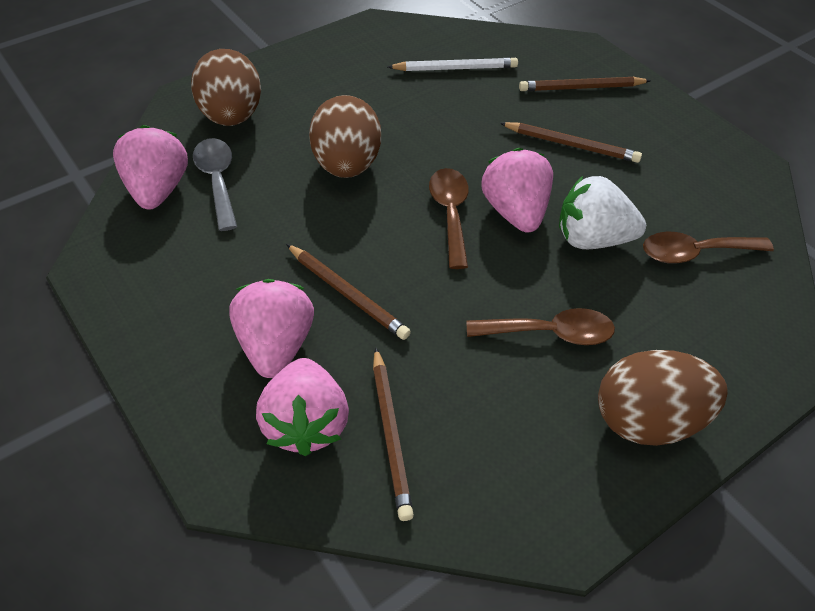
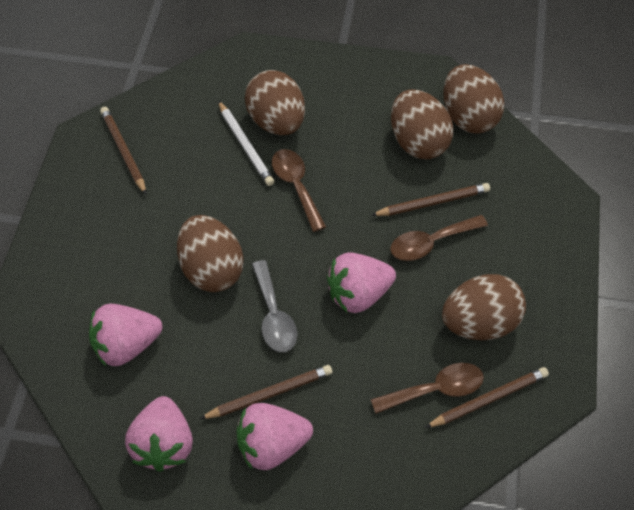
brown egg: [191,49,261,126] [309,95,381,178] [598,350,728,446] = 3 -> [177,215,244,292] [245,70,305,135] [391,89,453,159] [442,274,526,340] [443,64,504,134] = 5
white strawberry: [559,176,646,249] = 1 -> none = 0

